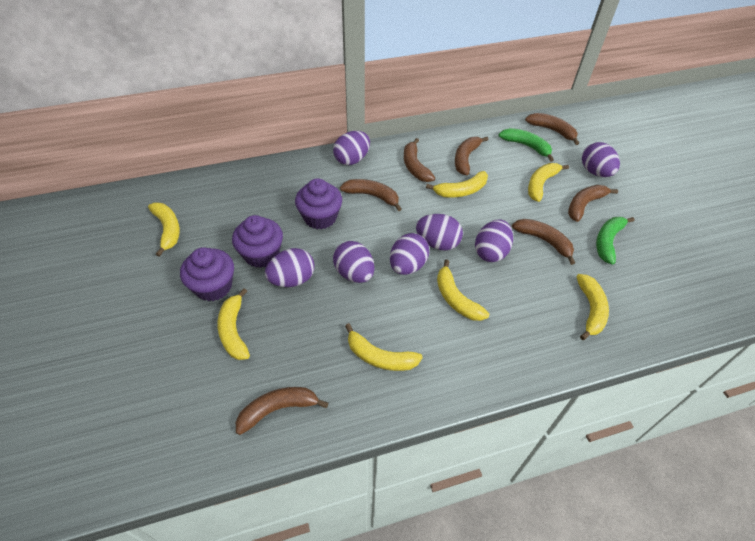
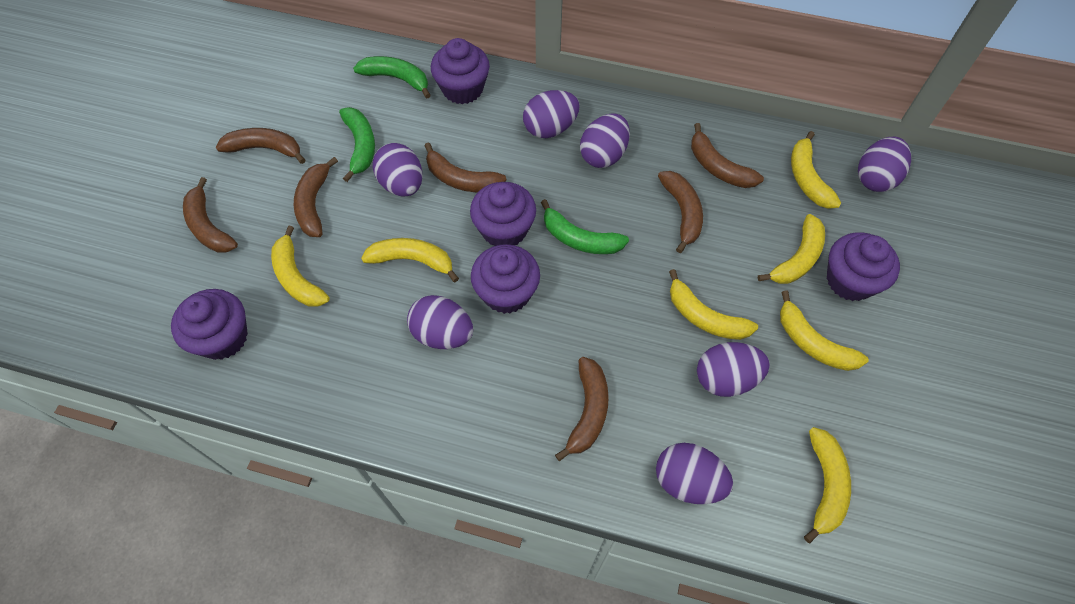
green banana: [499,128,554,162] [596,217,635,265] = 2 -> [339,107,375,182] [353,56,431,98] [541,199,629,254] = 3
purple cupcake: [180,247,234,301] [232,215,283,268] [295,178,342,229] = 3 -> [171,289,248,360] [431,38,490,104] [470,182,536,246] [471,244,540,314] [827,232,900,301] = 5

